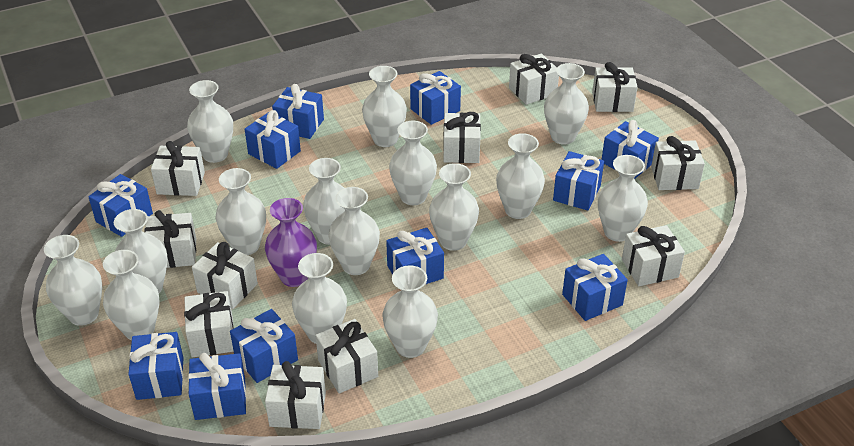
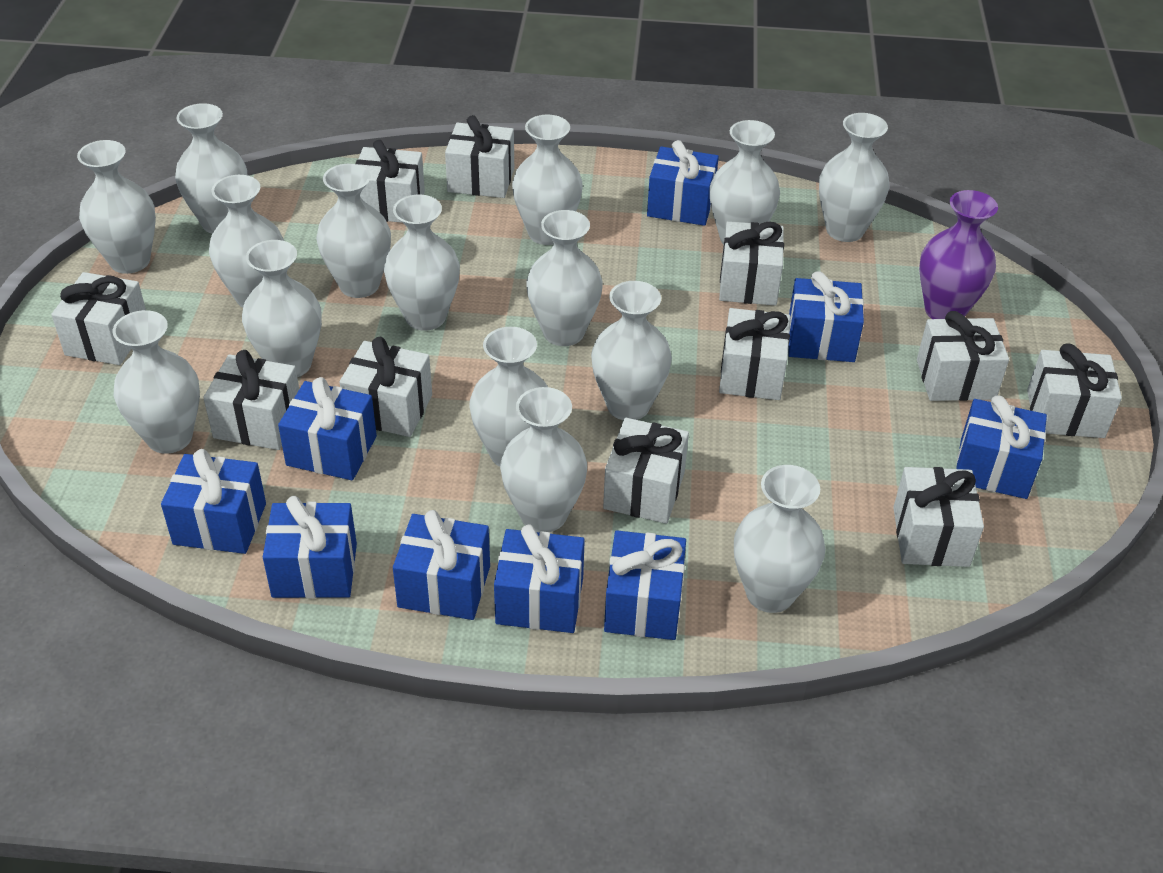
blue gift: [88,174,153,237] [128,332,183,400] [188,353,246,420] [230,309,298,383] [245,110,301,169] [272,84,324,139] [386,228,444,285] [410,71,461,125] [553,151,604,210] [562,254,628,321] [601,120,659,179] = 11 -> [161,449,266,554] [263,496,357,598] [278,377,377,480] [393,510,490,620] [494,524,585,633] [604,530,686,640] [647,140,719,226] [788,271,864,362] [956,395,1047,499] = 9

